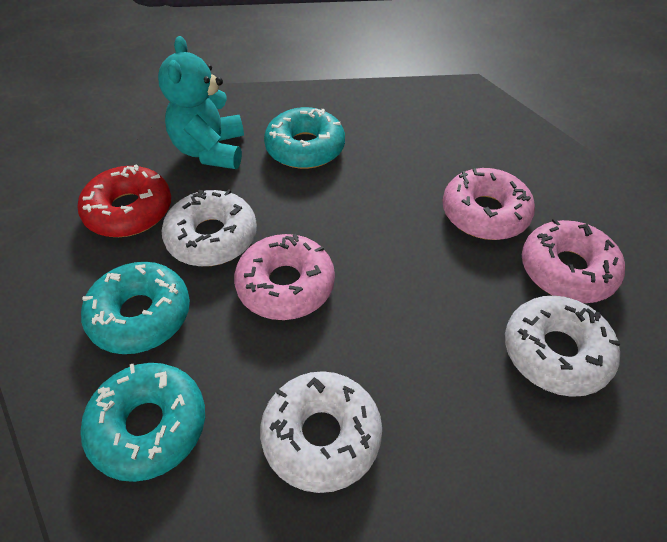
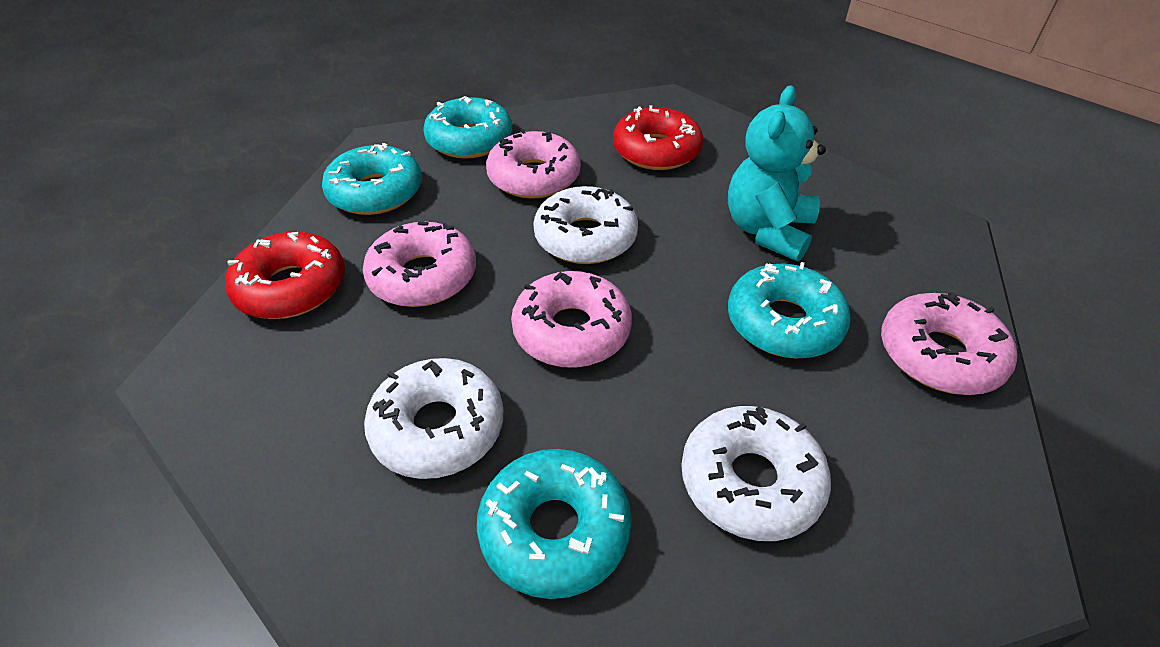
pink donut: [234,234,335,320] [443,168,535,240] [522,218,625,303] = 3 -> [363,221,476,307] [486,129,581,199] [511,271,632,368] [881,292,1017,395] = 4
red donut: [78,164,171,237] = 1 -> [225,232,345,319] [613,105,703,170] = 2
turquoise donut: [80,363,205,482] [81,262,190,354] [264,107,345,169] = 3 -> [322,143,422,215] [423,96,512,159] [477,449,632,599] [728,262,851,358] = 4

